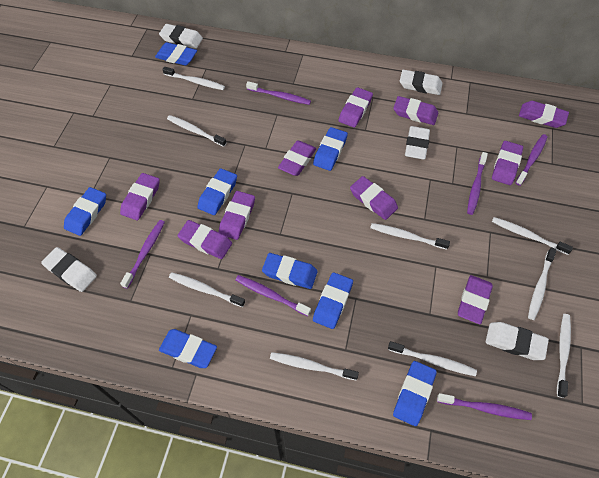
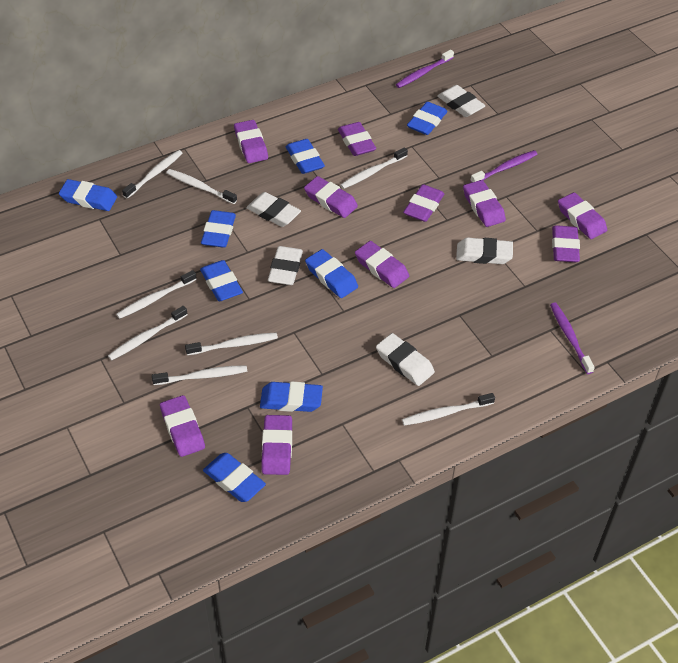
purple toothbrush: [120,220,165,289] [235,275,311,316] [246,81,311,105] [437,393,532,420] [467,152,488,215] [516,134,548,186] = 6 -> [396,49,454,88] [470,150,537,183] [550,302,595,374] = 3
white toothbrush: [162,67,225,90] [167,115,226,147] [169,272,245,307] [270,352,359,380] [370,223,450,250] [388,341,477,376] [492,217,573,255] [528,247,557,320] [557,314,571,398] = 9 -> [108,306,188,361] [116,270,197,319] [122,150,183,199] [152,365,247,385] [166,169,237,204] [185,333,278,355] [340,147,408,189] [402,393,495,426] = 8

